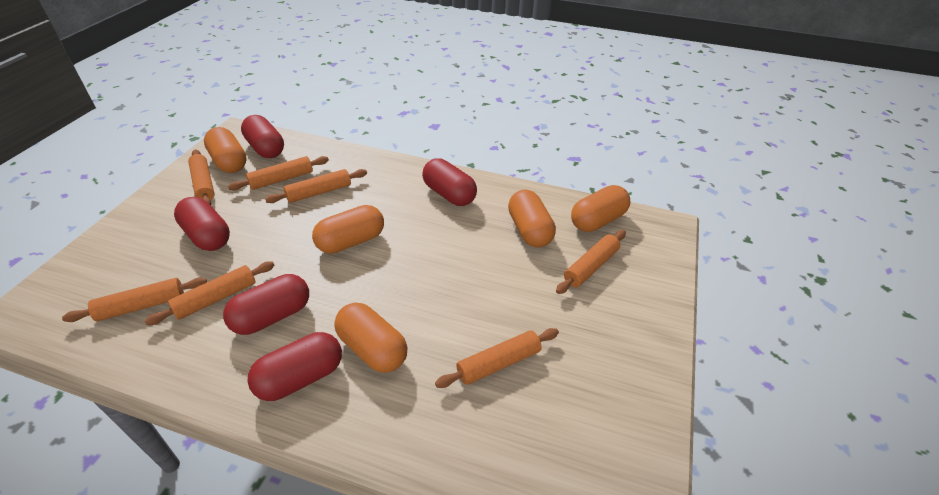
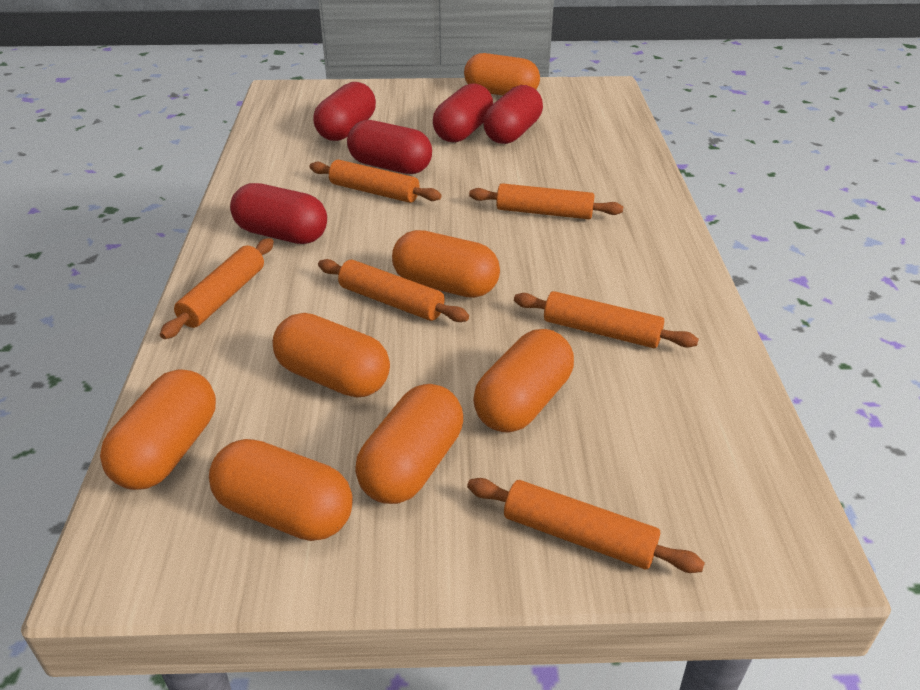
orange capsule: [204,127,247,173] [312,205,384,254] [334,303,408,373] [508,190,556,247] [571,185,631,232] = 5 -> [100,369,216,490] [209,439,353,541] [273,313,390,398] [355,384,463,504] [392,230,500,298] [464,53,540,96] [473,329,574,433] = 7
orange rolling pin: [62,278,207,322] [145,261,275,325] [188,149,214,205] [228,156,329,190] [265,169,367,203] [435,328,559,388] [556,230,626,294] = 7 -> [160,238,274,339] [309,160,442,203] [318,259,469,322] [467,478,705,573] [469,183,623,219] [514,291,699,348] = 6

